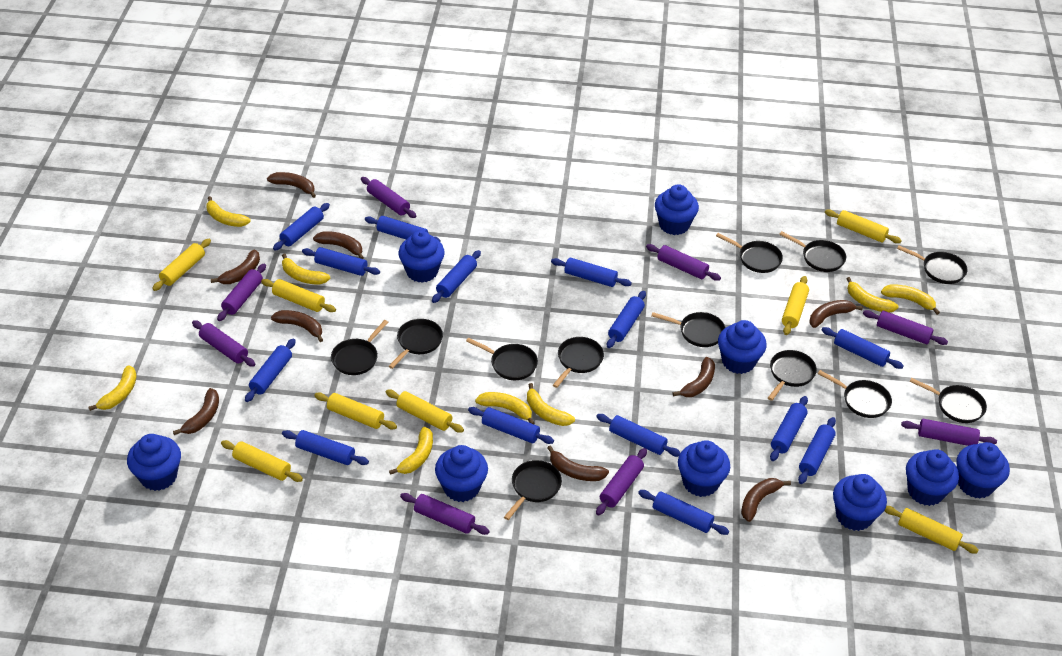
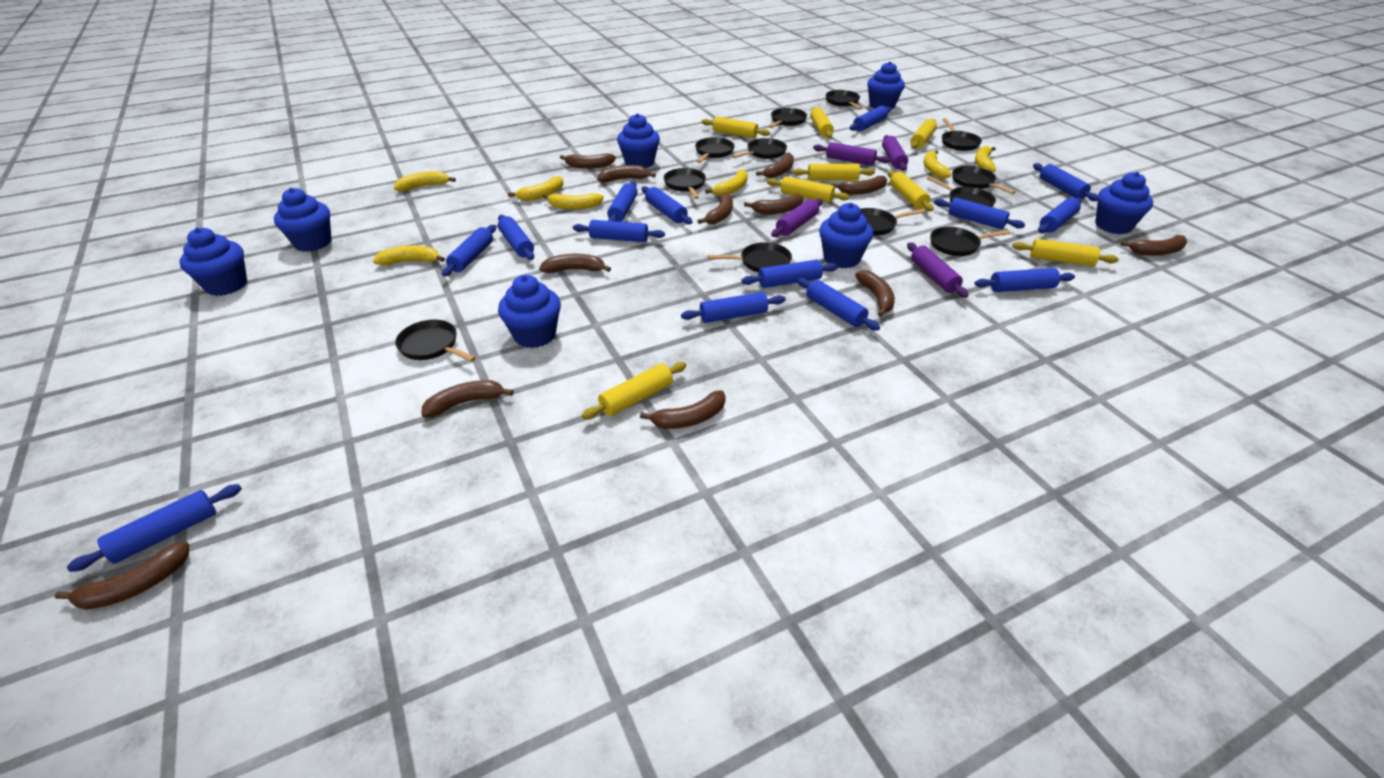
blue cupcake: [127,434,181,491] [398,230,445,283] [435,445,488,502] [655,184,699,235] [678,440,730,497] [718,320,767,374] [833,474,887,531] [906,449,959,506] [956,442,1010,499] = 9 -> [180,228,247,296] [274,188,332,252] [498,275,561,348] [617,113,660,168] [819,203,873,268] [867,61,905,110] [1095,172,1153,234] = 7
brown banana: [173,388,219,435] [211,249,260,284] [267,172,316,198] [271,310,323,342] [313,231,364,259] [547,445,609,481] [673,357,715,397] [741,478,791,522] [809,300,863,328] = 9 -> [55,541,189,610] [421,380,513,418] [539,254,611,273] [560,153,616,169] [597,165,656,182] [640,390,726,429] [698,193,733,224] [744,194,804,214] [756,152,794,178] [831,176,887,195] [855,270,895,317] [1121,235,1187,256] = 12
purple rolling pin: [192,320,255,367] [217,264,266,321] [361,177,416,218] [400,493,490,535] [596,448,647,515] [646,244,721,281] [863,310,948,345] [901,419,997,446] = 8 -> [771,198,823,237] [813,142,891,166] [882,135,908,171] [907,242,969,298] = 4
yellow banana: [88,365,137,411] [206,196,251,227] [282,253,330,285] [389,427,433,475] [475,392,535,424] [527,383,575,426] [846,277,898,313] [881,284,940,315] = 8 -> [373,245,445,265] [394,171,456,191] [508,176,563,201] [543,193,604,209] [705,169,748,196] [924,150,951,179] [975,146,996,172] = 7

